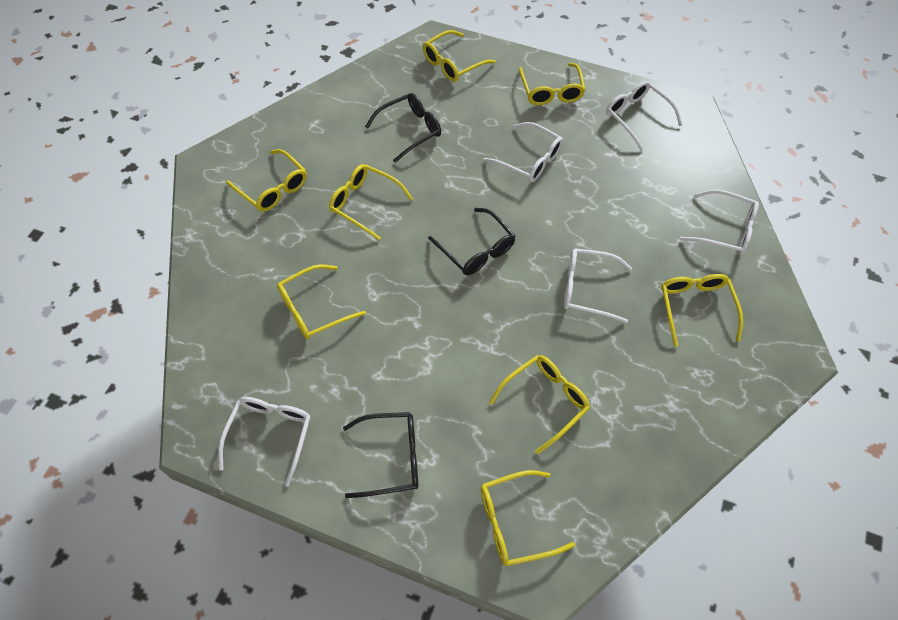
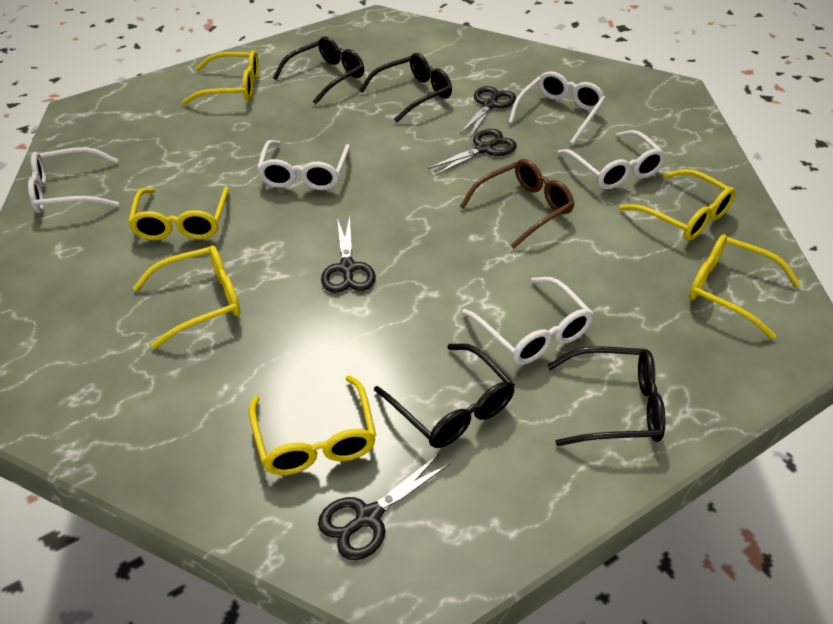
black glasses: [343,412,418,498] [365,93,441,163] [428,208,516,275] = 3 -> [273,37,364,104] [359,53,452,122] [374,343,515,448] [547,346,665,446] = 4
black scissors: none = 0 -> [318,453,451,560] [321,216,376,293] [428,129,517,176] [460,86,516,138] = 4
brown glasses: none = 0 -> [460,159,574,249] = 1
yellow glasses: [226,149,307,212] [277,264,366,339] [329,164,413,240] [423,30,496,82] [481,470,575,566] [489,355,590,454] [519,63,586,105] [661,274,743,347] = 8 -> [128,187,229,240] [133,245,240,349] [182,50,259,105] [249,375,376,475] [619,169,736,241] [689,234,801,339] = 6

